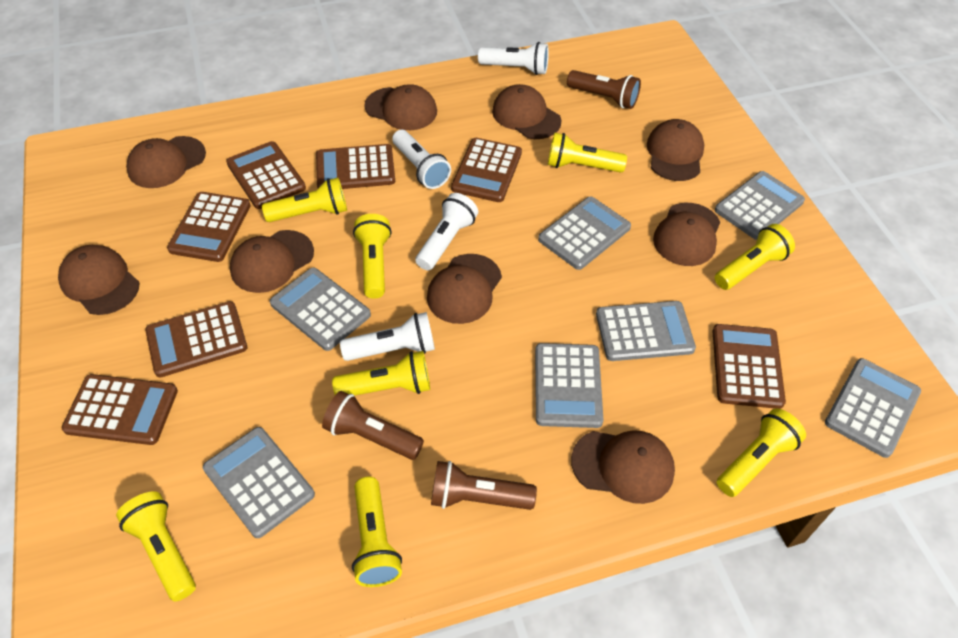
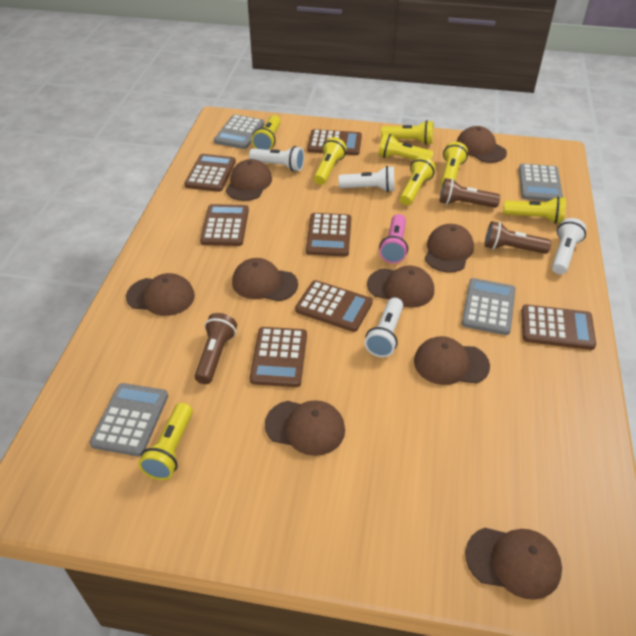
grey calculator: [203,427,315,538] [270,268,371,351] [535,343,603,428] [538,196,631,270] [596,301,696,361] [715,171,805,240] [825,358,921,458] = 7 -> [90,383,168,456] [214,115,264,149] [462,278,516,335] [519,164,563,201] = 4
pink flashlight: none = 0 -> [379,214,408,263] = 1

